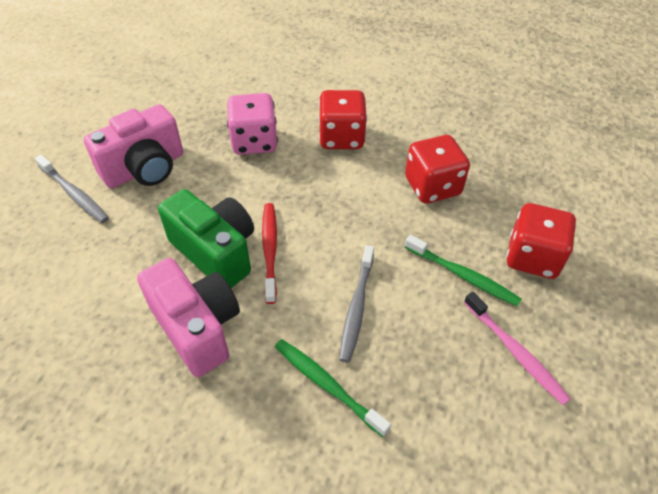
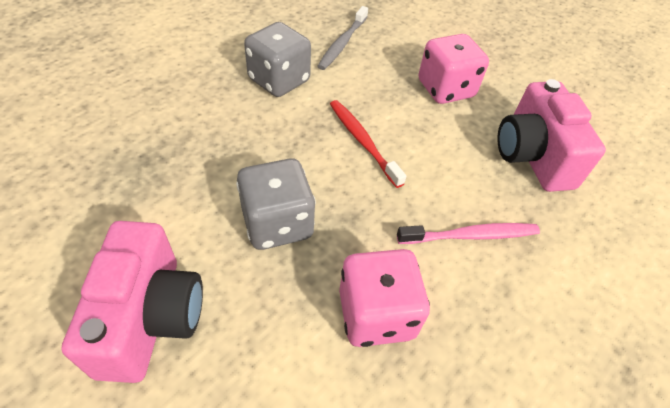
green camera: [158,189,254,288] = 1 -> none = 0
green toothbrush: [275,339,391,437] [405,235,522,306] = 2 -> none = 0
grey dice: none = 0 -> [236,158,316,250] [244,22,311,97] = 2
grey toothbrush: [35,155,109,223] [339,245,374,363] = 2 -> [317,6,368,70] = 1
pink dice: [227,93,278,155] = 1 -> [339,249,430,347] [419,34,489,104] = 2
red dice: [319,90,367,149] [405,135,470,204] [506,203,576,279] = 3 -> none = 0

